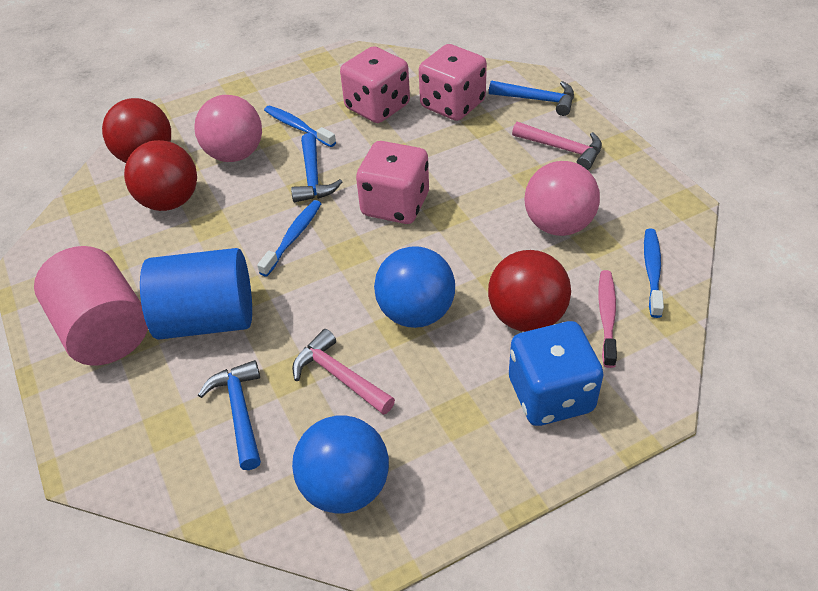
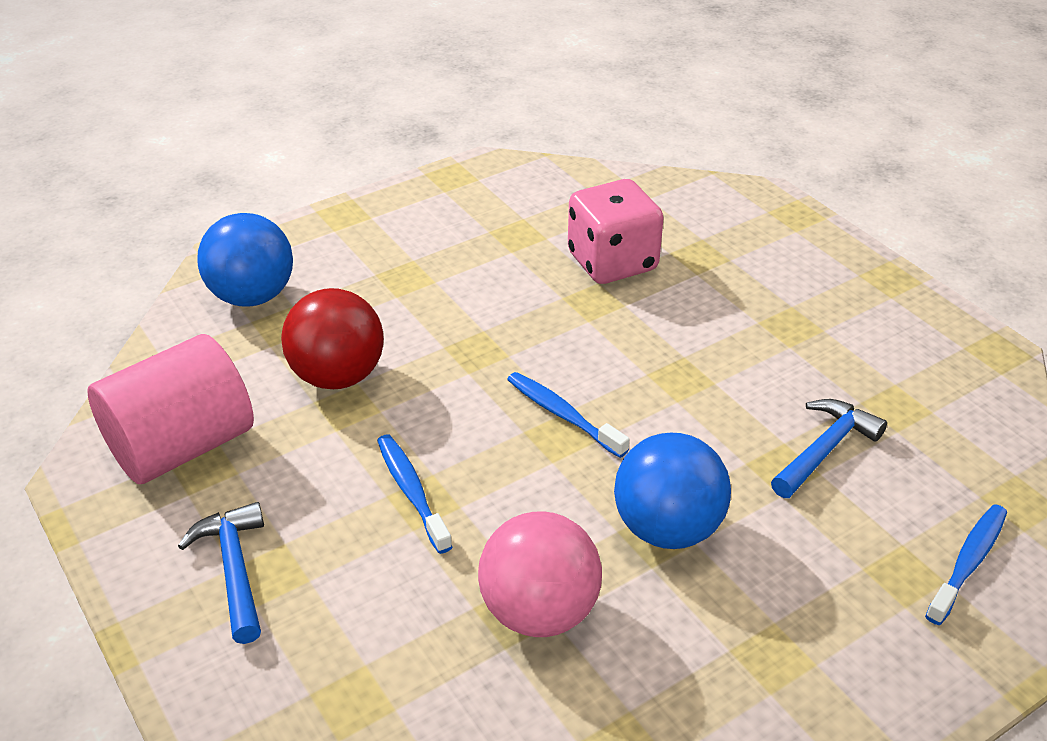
blue cylinder: [140,248,252,339] = 1 -> none = 0
blue dice: [509,321,604,426] = 1 -> none = 0
blue hammer: [198,360,261,470] [291,133,342,203] [489,80,574,116] = 3 -> [178,502,264,644] [771,399,887,498] = 2
pink ball: [194,95,262,162] [524,161,600,236] = 2 -> [478,511,602,637] = 1
pink dice: [340,46,410,123] [356,141,429,224] [419,44,487,121] = 3 -> [568,179,664,284] = 1
pink hammer: [292,329,395,415] [512,122,602,170] = 2 -> none = 0
pink toothbrush: [598,270,617,368] = 1 -> none = 0
red ball: [102,98,171,163] [124,140,197,211] [488,250,571,332] = 3 -> [281,288,384,389] = 1

